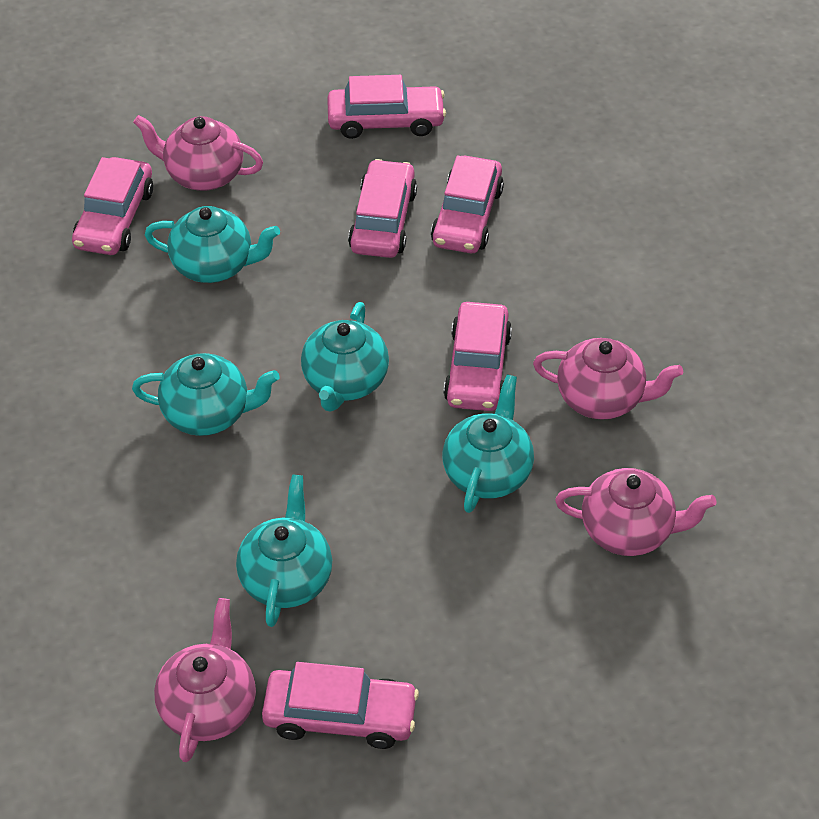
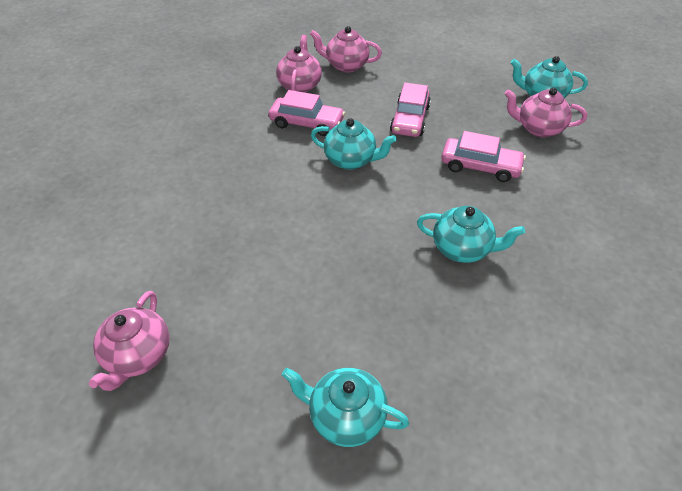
pink car: [72,157,153,255] [262,662,419,749] [327,75,446,139] [348,159,417,258] [431,156,504,253] [443,302,512,411] = 6 -> [269,90,345,136] [390,83,431,137] [441,131,526,182] = 3
turquoise teapot: [132,353,280,436] [145,206,280,283] [236,474,332,627] [301,302,389,412] [442,374,534,513] = 5 -> [282,368,409,447] [311,118,397,170] [417,206,525,263] [511,56,588,98] = 4

